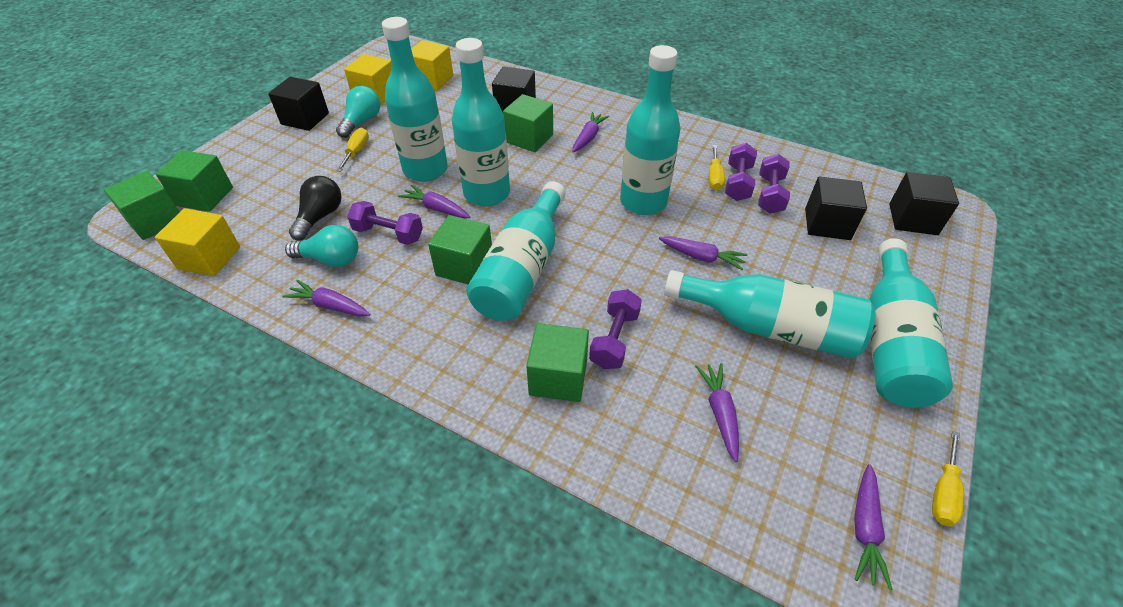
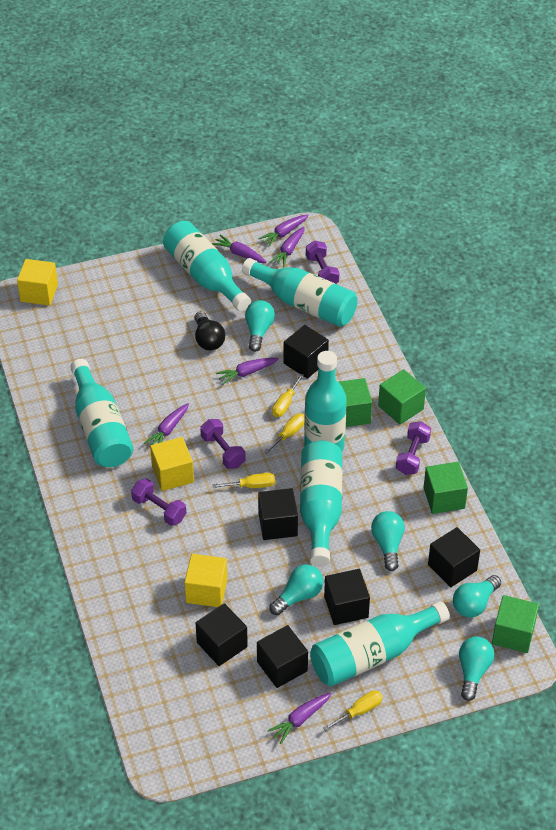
black cube: [268,77,329,131] [492,67,536,112] [805,177,867,240] [889,172,959,235] = 4 -> [196,603,248,666] [257,625,308,688] [258,488,298,540] [284,325,329,379] [324,569,370,625] [428,527,480,587] = 6
green cube: [104,171,179,240] [156,150,233,212] [428,215,492,284] [503,94,553,152] [526,323,589,402] = 5 -> [339,378,372,427] [378,369,426,425] [424,462,468,514] [492,595,539,653] = 4
turquoise light bulb: [285,225,358,267] [336,86,380,138] = 2 -> [245,300,275,352] [269,564,323,615] [371,511,405,571] [453,575,501,618] [459,637,495,701] = 5
yellow screwdriver: [336,128,369,171] [709,145,725,191] [932,430,964,527] = 3 -> [212,473,275,488] [264,413,305,454] [272,374,304,417] [323,690,383,731] = 4

